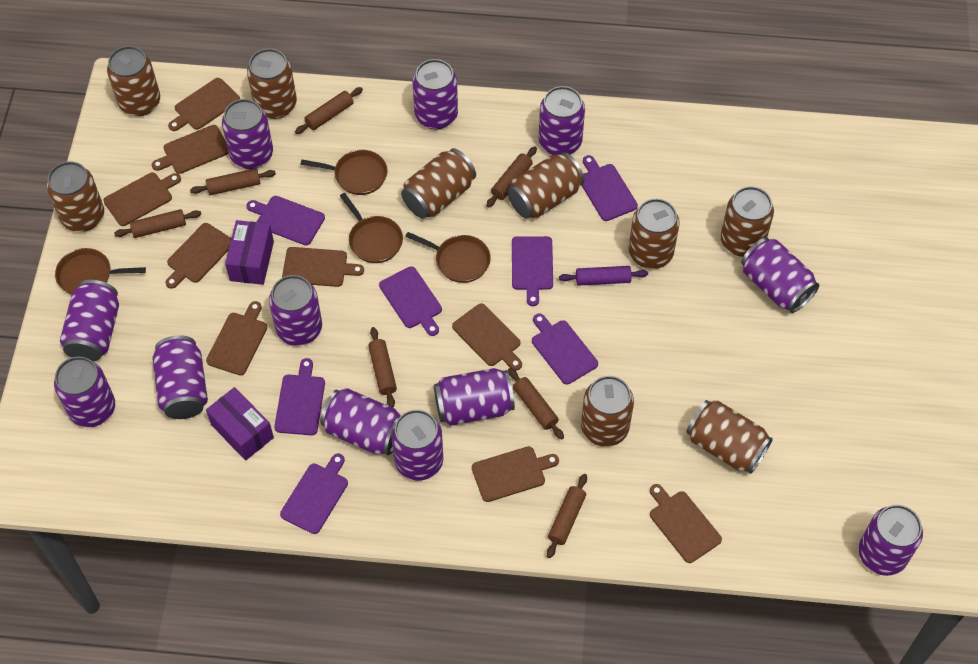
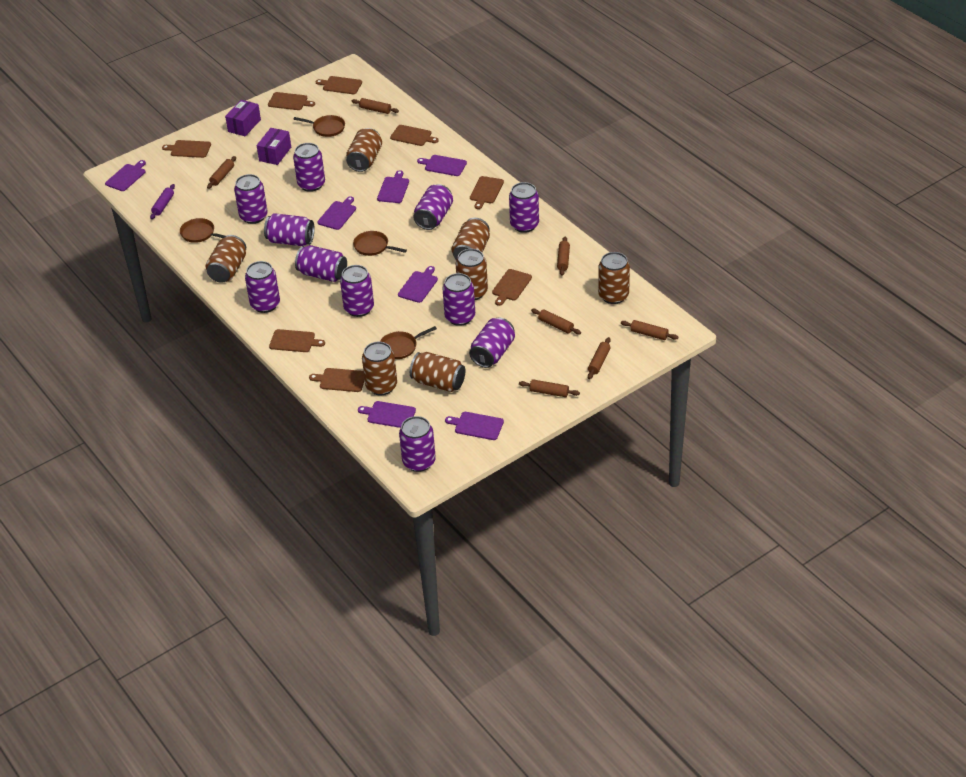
brown can: [47,161,104,232] [107,46,160,116] [247,48,297,119] [401,148,476,219] [507,152,584,219] [581,376,634,447] [628,199,680,269] [686,400,773,474] [721,186,774,257] = 9 -> [206,235,246,283] [346,128,382,172] [362,342,397,395] [410,352,465,392] [452,218,490,260] [456,249,488,300] [598,252,630,304] = 7
brown cutting board: [103,173,181,226] [152,125,229,174] [165,223,231,289] [168,78,240,131] [206,301,267,375] [282,247,364,287] [452,303,522,371] [472,446,559,502] [650,484,722,563] = 9 -> [162,140,211,158] [268,92,315,110] [269,329,325,352] [309,368,365,392] [316,76,362,94] [390,125,439,146] [470,176,504,209] [492,269,532,306] = 8
purple can: [54,357,115,427] [60,280,119,361] [153,335,208,419] [222,99,273,169] [269,275,322,346] [320,388,401,455] [391,410,443,481] [413,59,458,129] [434,368,515,426] [539,86,585,155] [741,237,819,313] [859,505,923,576] = 12 -> [234,174,268,224] [245,261,280,313] [264,213,315,246] [293,143,325,192] [295,245,347,282] [340,265,374,317] [399,416,436,472] [413,184,453,230] [443,273,475,326] [469,317,515,368] [509,182,539,233] = 11

